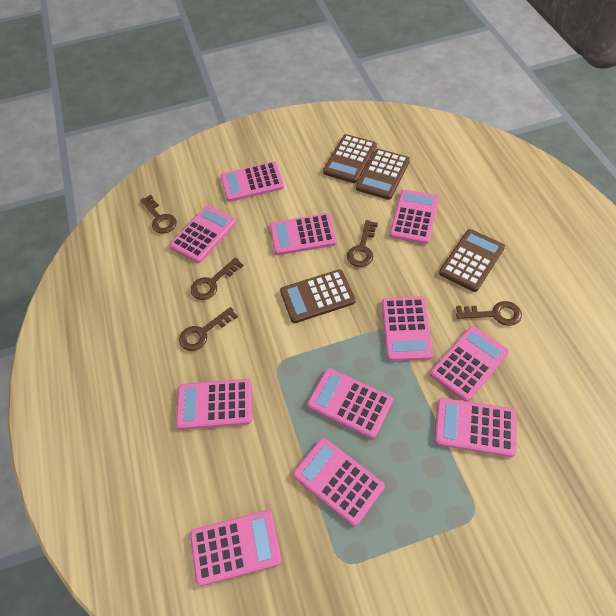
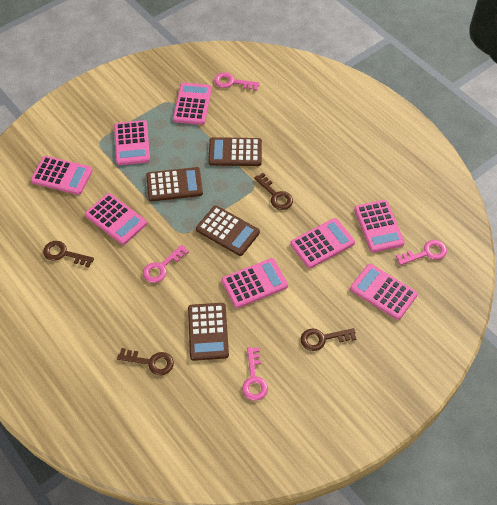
brown key: [140,195,177,234] [179,307,238,351] [191,257,243,300] [347,220,378,267] [456,301,522,326] = 5 -> [43,241,94,268] [117,348,174,375] [254,173,293,210] [301,328,356,351] = 4
pink calculator: [170,206,236,263] [176,379,252,430] [190,510,282,586] [221,161,284,202] [270,213,337,255] [293,438,385,526] [307,368,393,439] [382,297,433,361] [390,190,439,244] [430,326,509,401] [434,398,517,457] = 11 -> [31,156,93,195] [85,193,147,245] [114,120,150,165] [173,83,212,125] [222,258,288,308] [290,218,355,268] [350,264,418,320] [354,200,405,253] = 8
pink key: none = 0 -> [143,245,189,283] [214,72,260,91] [242,347,268,401] [396,240,447,265] = 4

